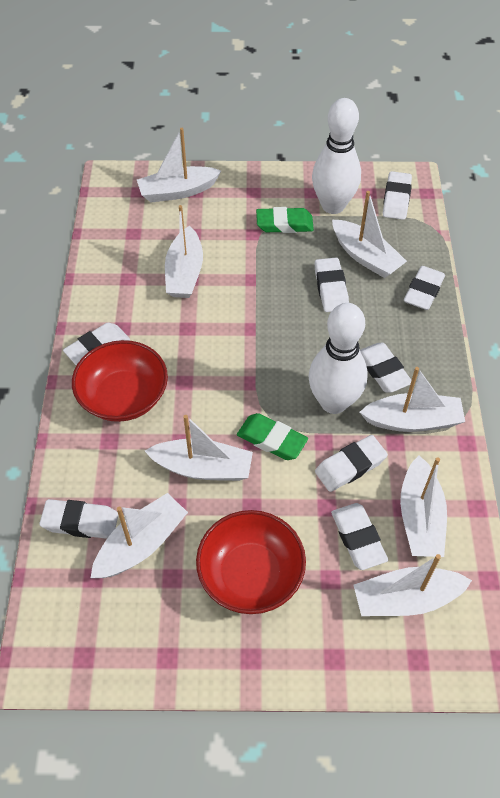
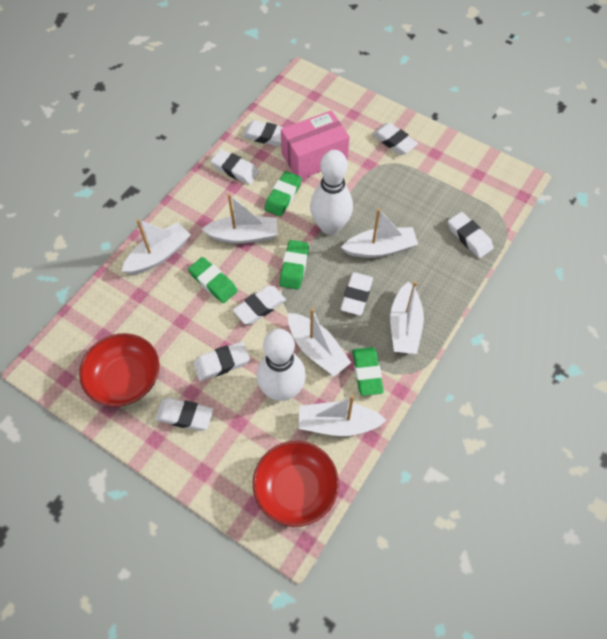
green eraser: [237,413,308,460] [256,207,314,233] = 2 -> [188,257,238,303] [264,171,302,217] [279,240,309,290] [352,347,384,396] = 4
pink box: none = 0 -> [281,110,350,179] = 1
white boat: [91,493,188,578] [137,128,221,202] [145,415,253,481] [165,205,203,298] [332,191,407,278] [354,554,472,616] [360,367,465,432] [400,455,447,557] = 8 -> [121,219,190,275] [201,194,277,244] [288,308,351,376] [299,395,386,436] [341,208,418,258] [390,281,424,354] = 6

